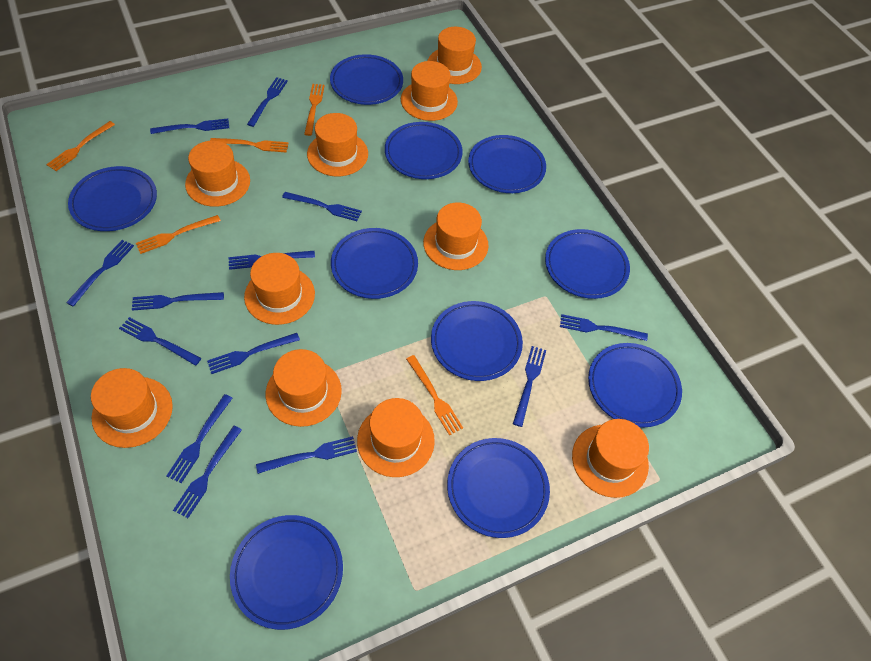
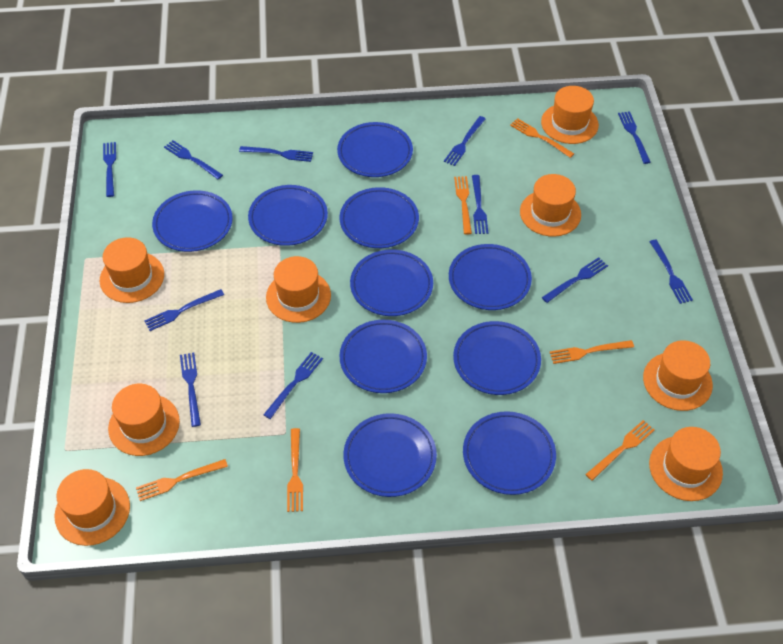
blue fork: [66,240,134,307] [119,317,201,366] [132,292,224,311] [150,119,229,134] [166,394,232,483] [173,426,242,518] [207,333,300,374] [228,251,315,270] [247,77,288,127] [256,436,357,474] [282,192,362,221] [513,346,546,427] [560,314,648,341] = 13 -> [103,142,116,197] [144,289,224,331] [164,140,223,179] [180,353,201,427] [239,146,313,162] [263,352,323,419] [444,116,486,166] [472,175,488,234] [542,257,608,303] [618,111,651,164] [649,240,693,304] = 11
orange fork: [46,121,115,171] [136,215,221,254] [210,138,288,153] [304,84,325,136] [406,355,463,435] = 5 -> [136,459,228,501] [287,428,303,512] [454,176,472,235] [510,118,574,158] [550,340,634,364] [585,420,655,481] = 6
orange hat: [91,368,173,448] [185,141,250,207] [244,253,315,325] [266,349,342,427] [307,113,368,177] [357,398,435,477] [401,61,458,121] [423,202,489,270] [428,27,482,84] [572,419,649,498] = 10 -> [54,469,130,546] [100,237,164,303] [108,384,180,456] [266,256,331,323] [520,174,581,237] [541,86,599,144] [643,340,713,411] [649,427,723,501] = 8

